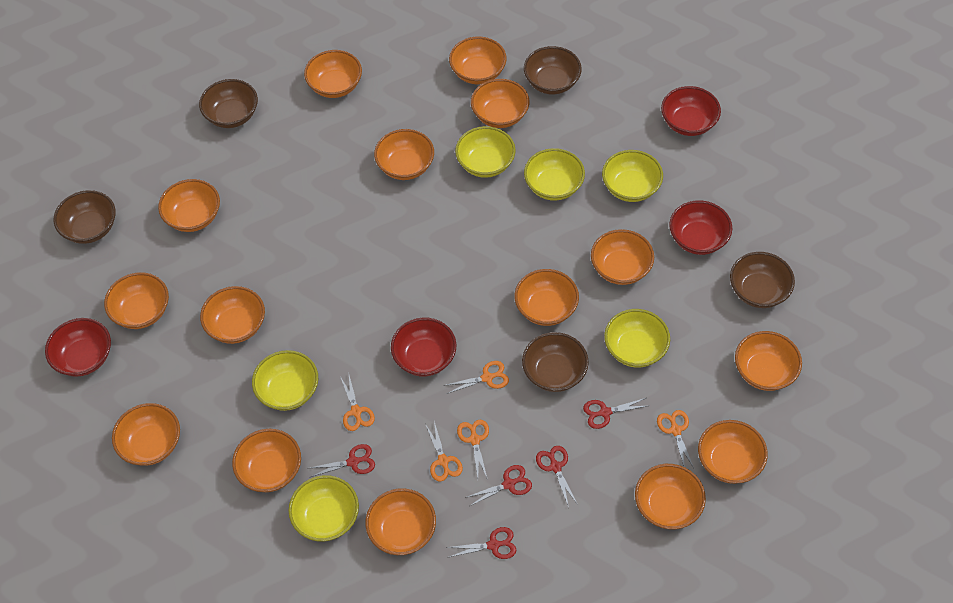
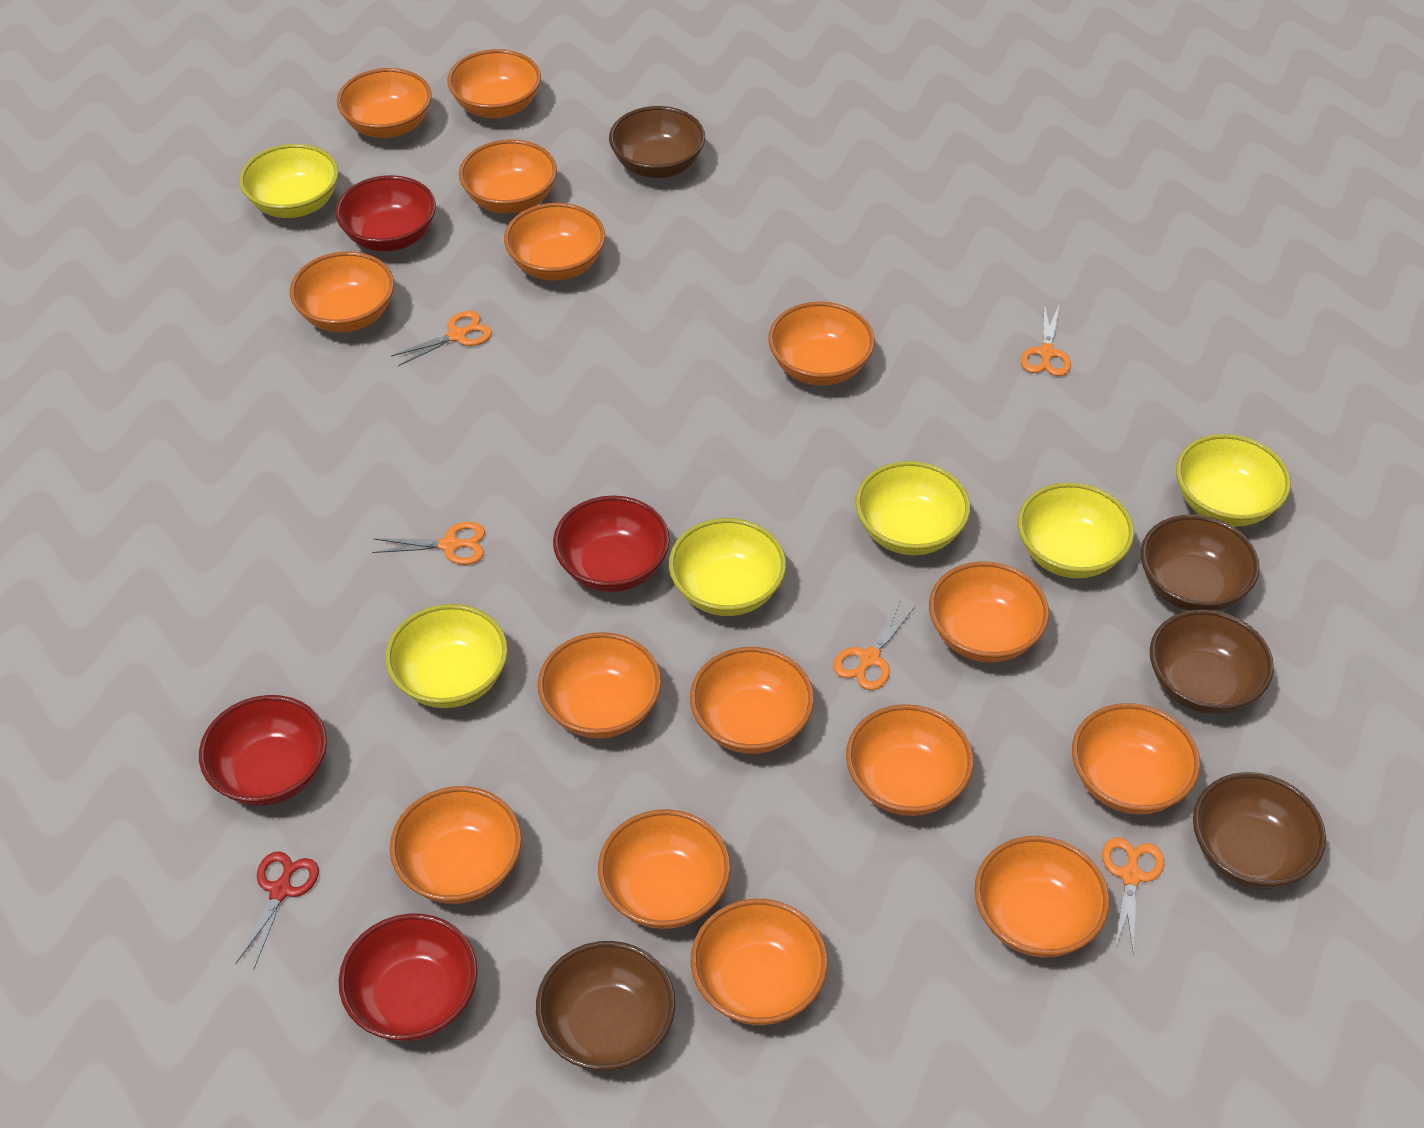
red scissors: [310,444,375,477] [446,527,516,559] [465,465,532,506] [536,446,578,507] [583,398,647,429] = 5 -> [235,851,319,968] = 1

